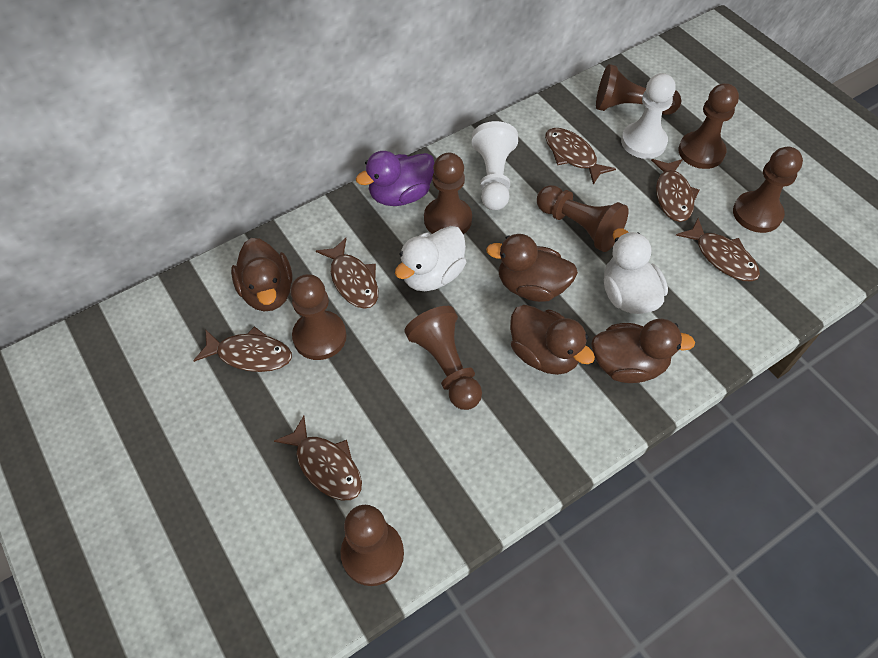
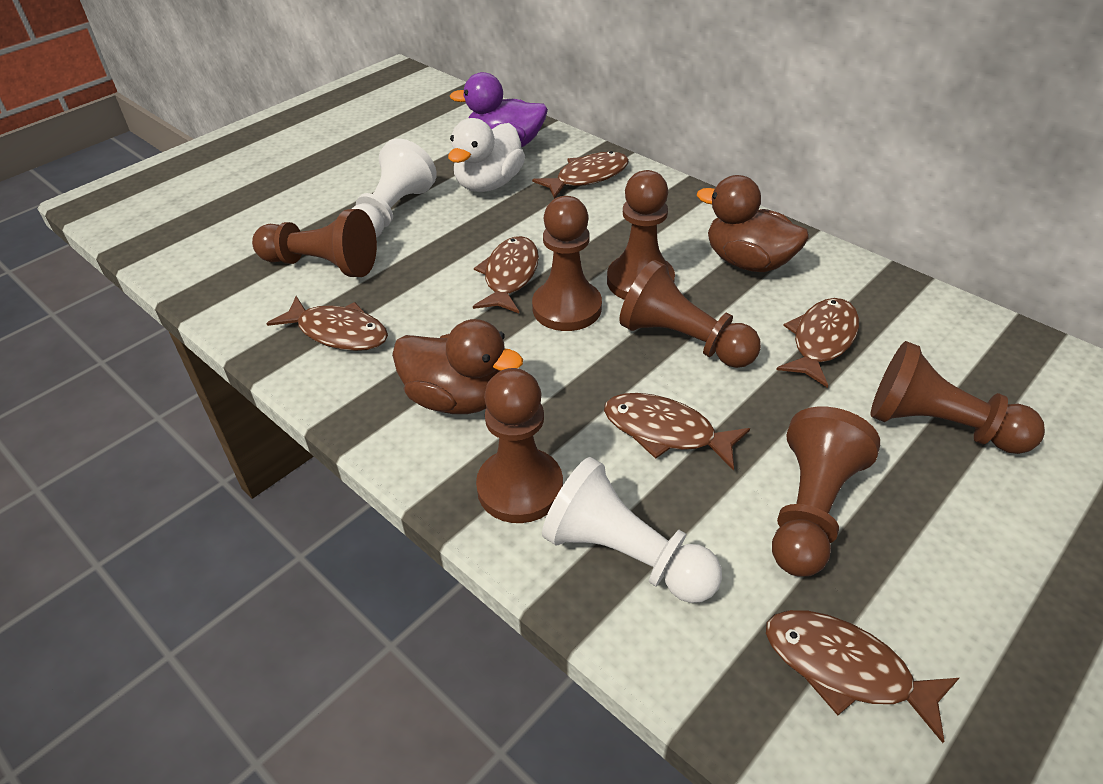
brown duck: [231,238,292,311] [486,234,578,302] [510,305,595,375] [591,319,695,383] = 4 -> [392,319,523,414] [697,175,809,272] = 2
brown pawn: [290,274,347,360] [340,505,404,586] [405,306,482,410] [424,153,472,234] [537,185,629,252] [596,64,681,115] [678,83,739,169] [733,147,803,233] = 8 -> [252,209,377,277] [476,368,563,523] [532,196,602,331] [607,170,675,300] [619,260,761,368] [772,407,880,577] [871,341,1045,454] = 7
white duck: [395,226,466,291] [604,228,668,314] = 2 -> [448,118,525,192] = 1

